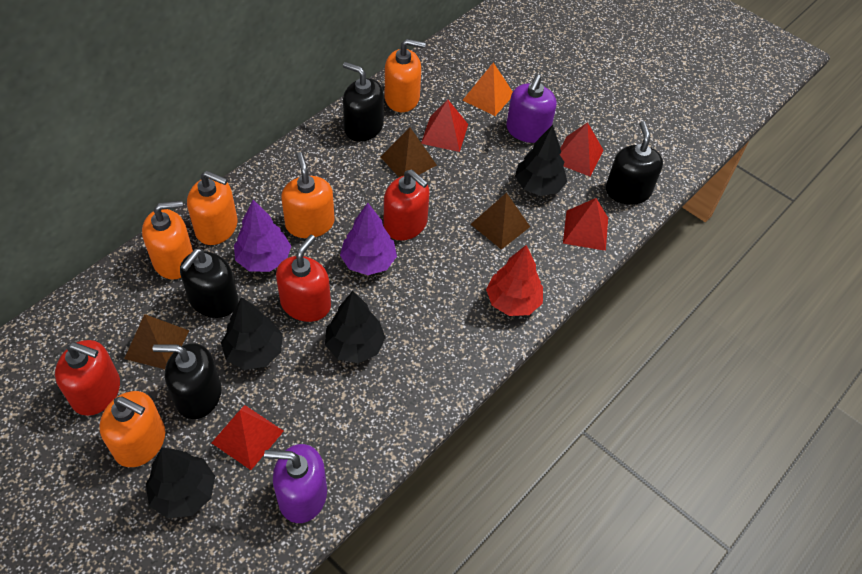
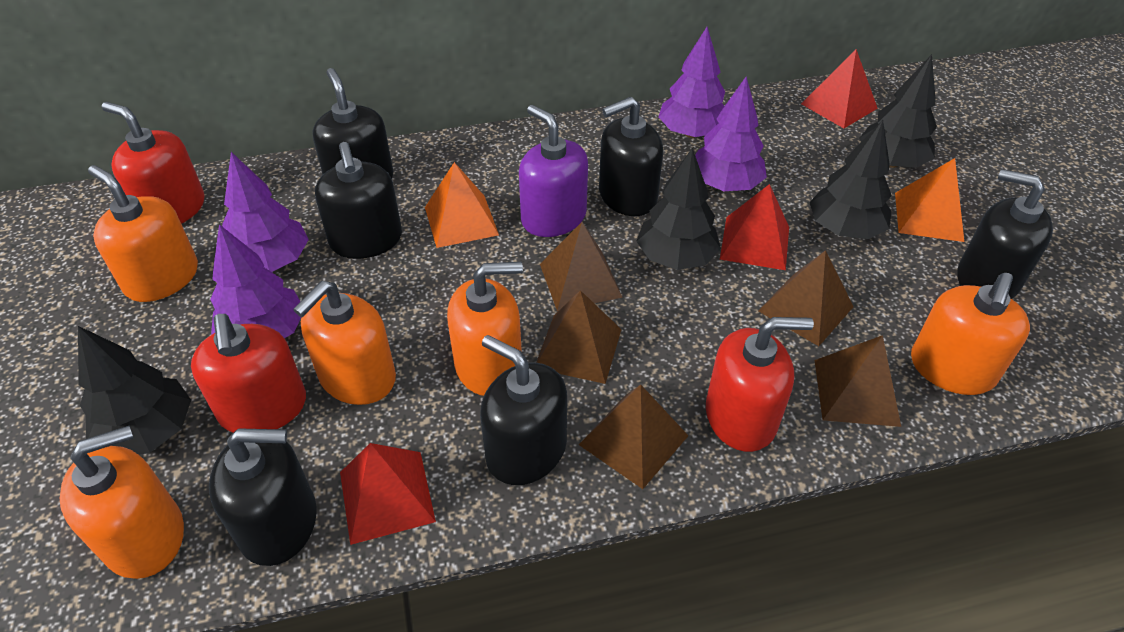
black soap dispenser: [153,343,222,419] [180,249,238,318] [343,62,384,142] [606,121,663,205] = 4 -> [209,428,317,566] [313,68,394,179] [315,142,402,259] [480,335,567,485] [599,97,663,216] [957,169,1053,299] = 6
brown pyramid: [124,314,189,369] [381,127,437,177] [471,193,530,250] = 3 -> [536,290,622,384] [540,222,623,311] [579,384,688,489] [758,250,854,346] [815,335,901,427] = 5
orange pyramid: [463,62,513,116] = 1 -> [425,162,499,248] [895,158,964,242] = 2
purple soap dispenser: [264,444,327,523] [506,74,557,143] = 2 -> [519,105,588,237] = 1
purple tree: [234,200,291,272] [340,203,397,275] = 2 -> [210,224,301,338] [222,152,309,272] [659,27,725,138] [695,77,767,191] = 4
red pyramid: [212,405,284,470] [421,99,468,152] [560,122,604,176] [563,198,608,251] = 4 -> [340,443,436,545] [720,184,789,270] [801,49,878,128] = 3
red tree: [486,245,543,316] = 1 -> none = 0

